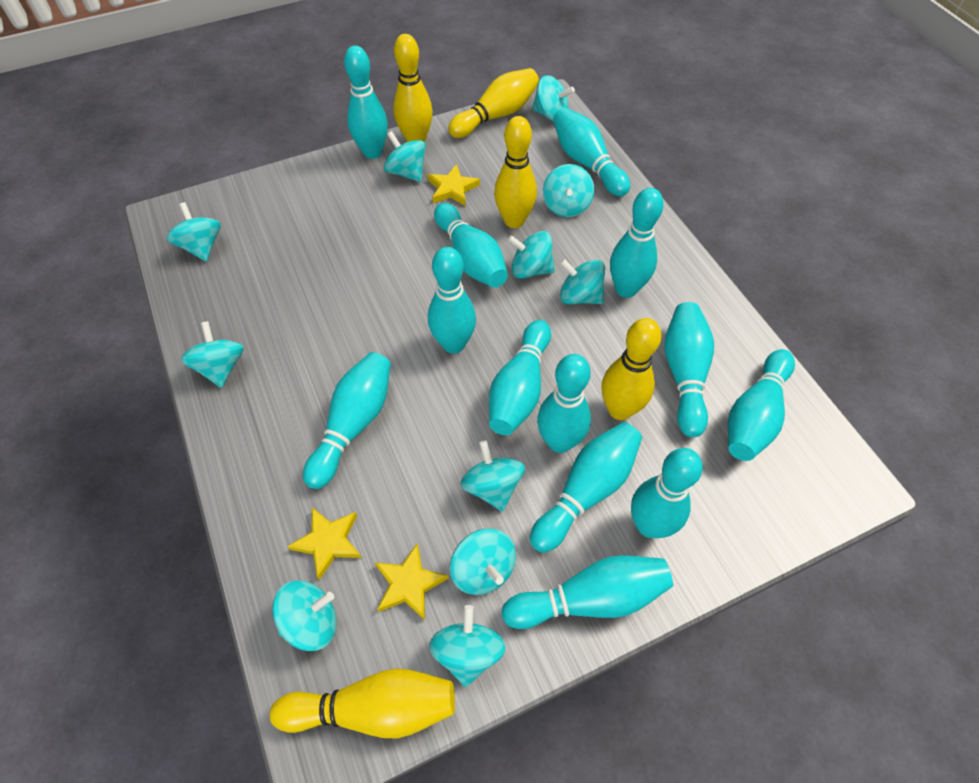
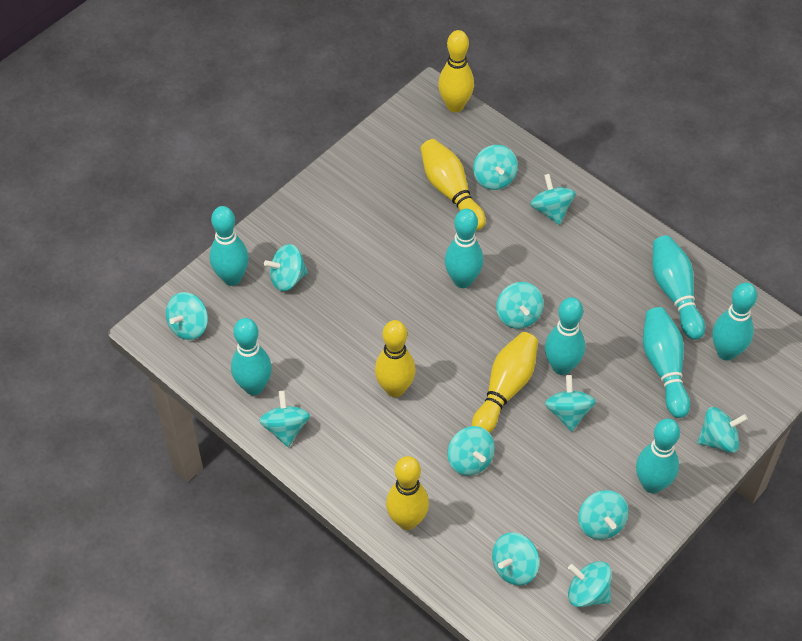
turquoise bowling pin: [303,352,391,489] [344,46,388,159] [428,247,476,354] [434,203,508,288] [489,320,551,435] [502,555,673,629] [530,422,642,553] [537,354,591,453] [553,107,630,196] [610,188,664,298] [631,448,703,538] [664,302,714,437] [728,349,795,461] = 13 -> [210,206,249,286] [231,318,272,395] [445,209,483,288] [545,297,585,375] [636,419,680,493] [643,307,690,418] [652,235,705,340] [712,282,757,361] = 8
turquoise spinning top: [167,202,221,262] [181,321,244,388] [272,580,337,651] [384,131,426,182] [429,605,506,687] [450,529,516,595] [460,440,525,511] [507,231,555,279] [532,75,575,121] [543,164,594,217] [560,259,605,304] = 11 -> [166,292,208,340] [259,391,310,447] [264,244,308,291] [448,426,495,476] [473,145,518,190] [492,532,540,586] [496,282,544,329] [530,174,576,225] [545,375,596,432] [568,561,612,607] [578,490,629,540] [697,407,748,453] = 12
yellow star: [287,508,362,580] [375,544,448,620] [428,164,480,206] = 3 -> none = 0

